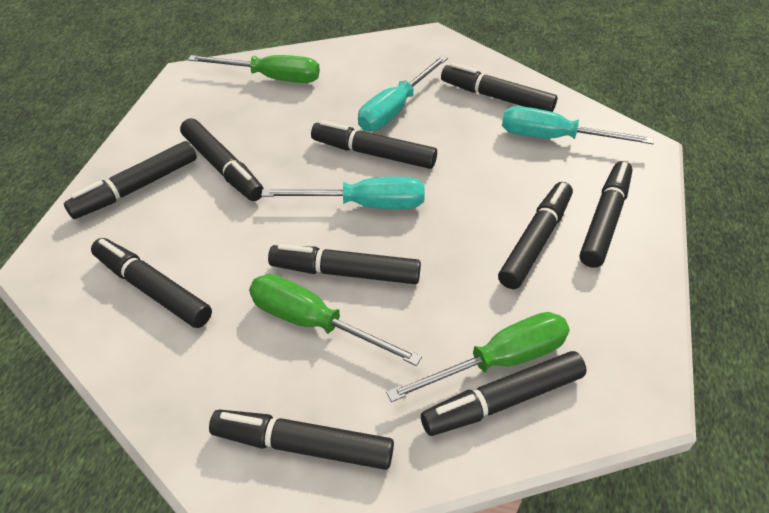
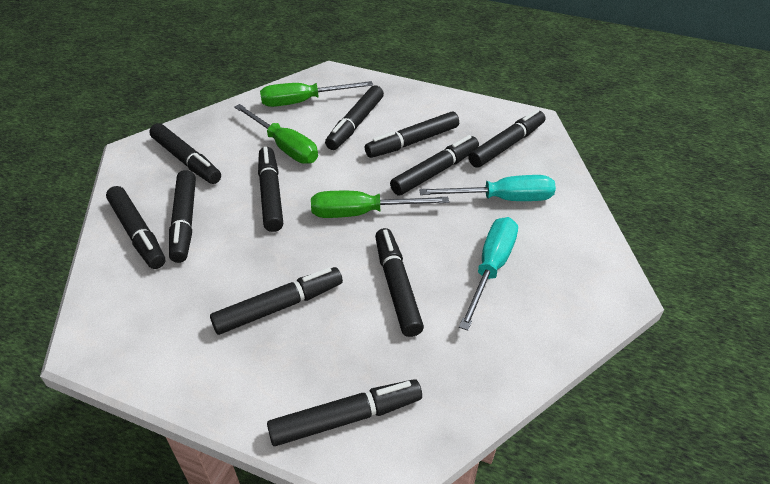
black marker: [64,141,197,219] [91,238,212,328] [180,118,264,201] [209,410,394,470] [268,244,421,284] [311,120,437,169] [421,351,587,436] [441,63,557,112] [498,182,573,289] [580,161,633,268] = 10 -> [106,186,165,269] [149,123,221,184] [169,170,196,263] [210,267,343,335] [258,147,283,232] [267,379,422,446] [325,85,384,150] [364,112,459,158] [375,228,424,337] [390,135,479,195] [468,109,545,168] = 11
turquoise screwdriver: [261,177,425,209] [358,55,448,131] [502,106,654,144] = 3 -> [419,175,556,201] [459,217,518,331] = 2

